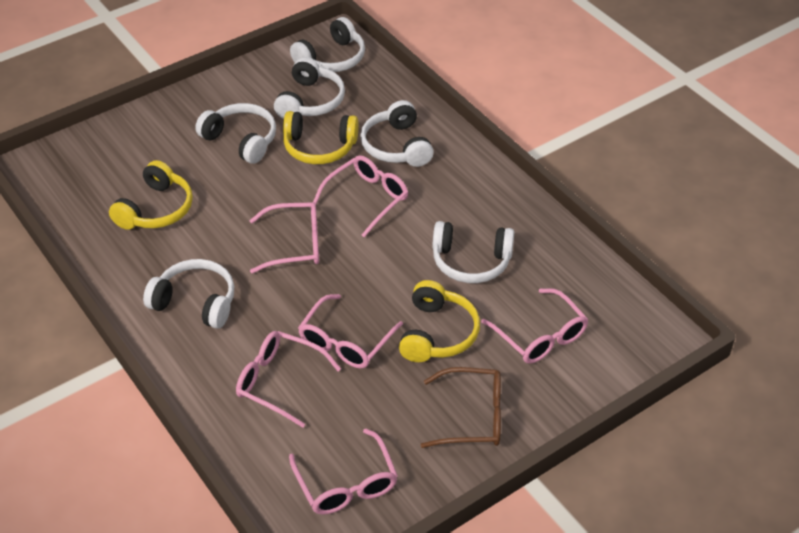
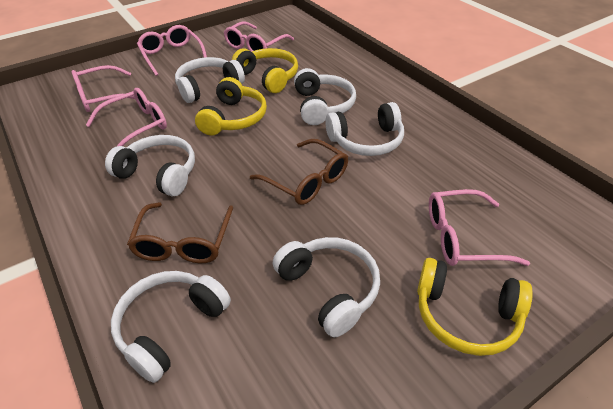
brown glasses: [421,367,501,448] = 1 -> [127,202,233,263] [250,139,348,205] = 2
pink glasses: [236,331,341,428] [250,202,319,273] [289,429,398,515] [298,294,403,368] [313,155,408,237] [481,288,589,364] = 6 -> [72,65,135,112] [86,88,167,147] [137,25,207,76] [224,21,294,52] [429,189,530,266] = 5

